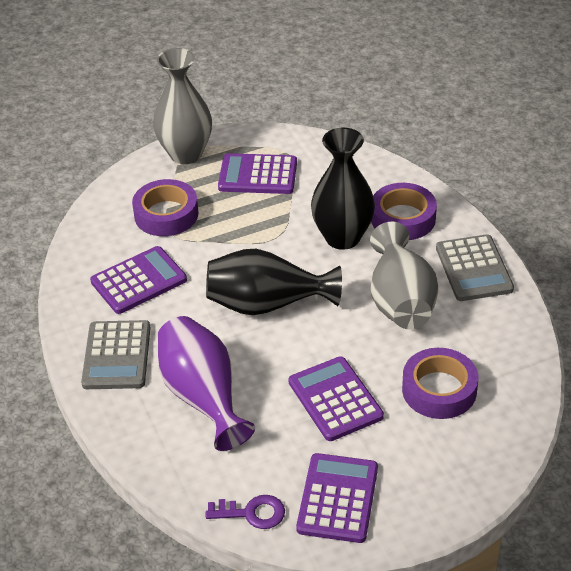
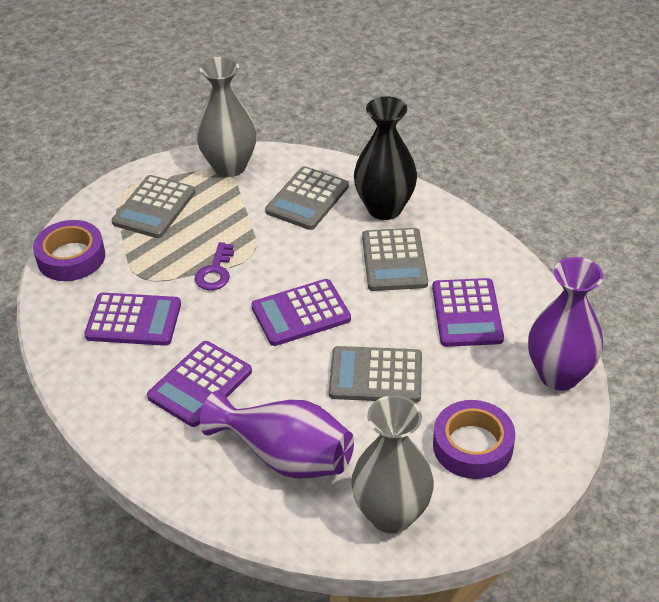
black vase: [206,249,342,315] [311,128,375,250] = 2 -> [354,96,417,220] = 1
grey calculator: [81,320,151,389] [436,234,514,301] = 2 -> [112,175,195,238] [265,166,349,230] [329,346,422,403] [362,228,428,291] = 4
purple tape: [132,179,199,236] [371,183,437,240] [402,348,478,419] = 3 -> [33,220,105,281] [433,400,515,479] = 2
purple vase: [158,316,255,451] = 1 -> [200,390,354,479] [528,257,603,391] = 2

